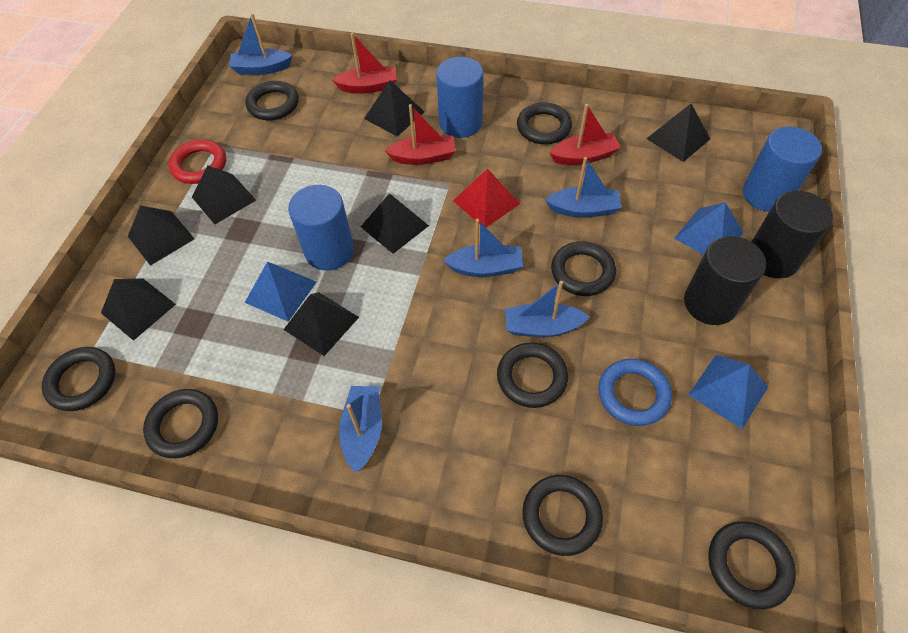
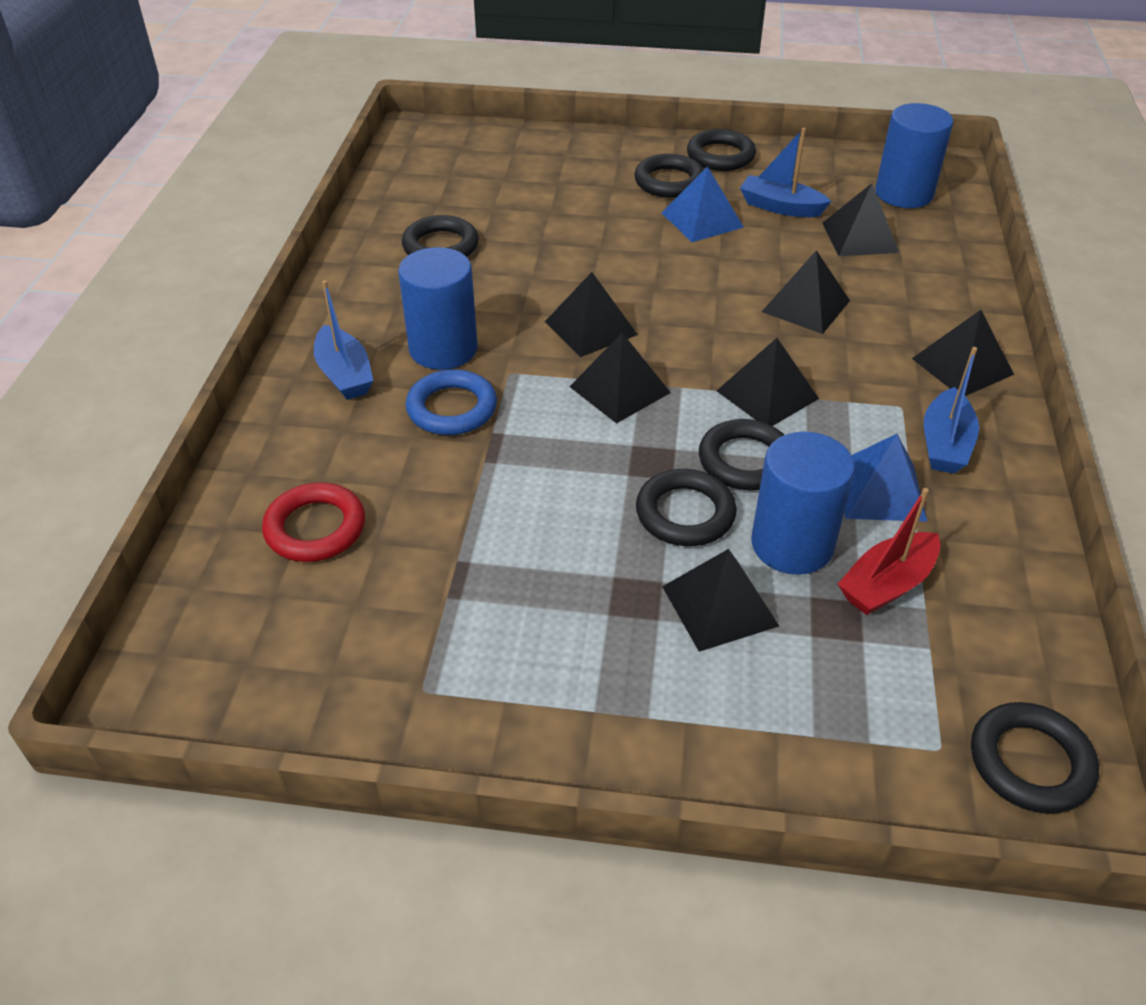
black cylinder: [684,236,766,325] [752,190,833,278] = 2 -> none = 0
black ring: [41,347,115,411] [143,389,218,458] [245,81,299,120] [497,343,568,408] [517,102,572,145] [522,475,603,556] [551,241,616,296] [708,521,796,609] = 8 -> [402,215,479,257] [634,154,704,198] [636,469,737,546] [687,129,756,171] [699,419,784,491] [971,702,1099,814] = 6
blue boat: [229,13,292,75] [339,386,382,473] [443,219,523,277] [505,281,590,337] [545,157,621,218] = 5 -> [314,280,373,400] [740,128,832,217] [924,347,979,474] = 3
blue pyramid: [245,262,317,321] [674,202,744,255] [688,355,769,429] = 3 -> [662,166,744,242] [844,434,928,522] = 2
red boat: [332,33,397,94] [385,104,455,165] [550,104,621,165] = 3 -> [838,488,940,615] = 1
red pyramid: [453,168,520,227] = 1 -> none = 0

